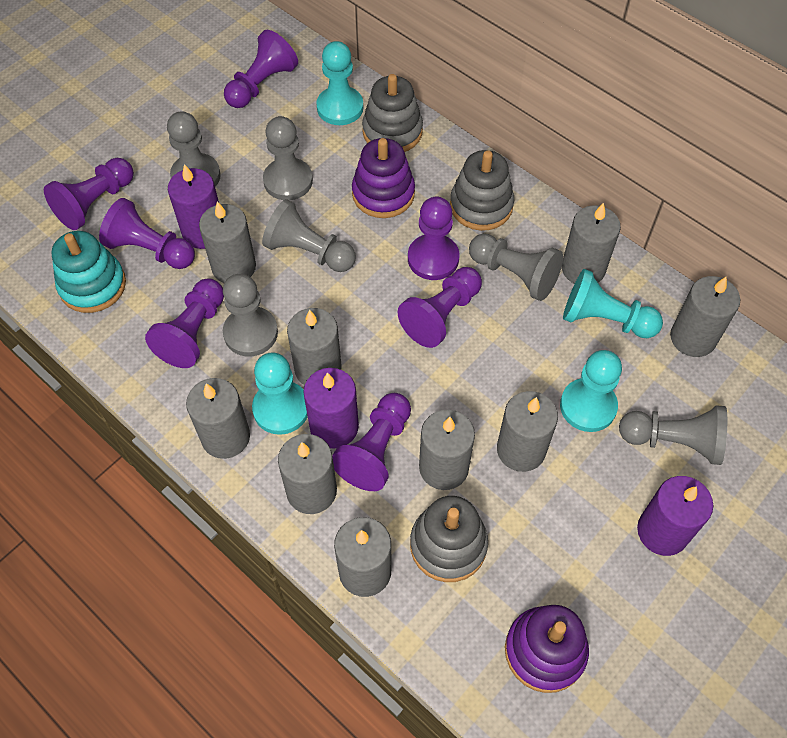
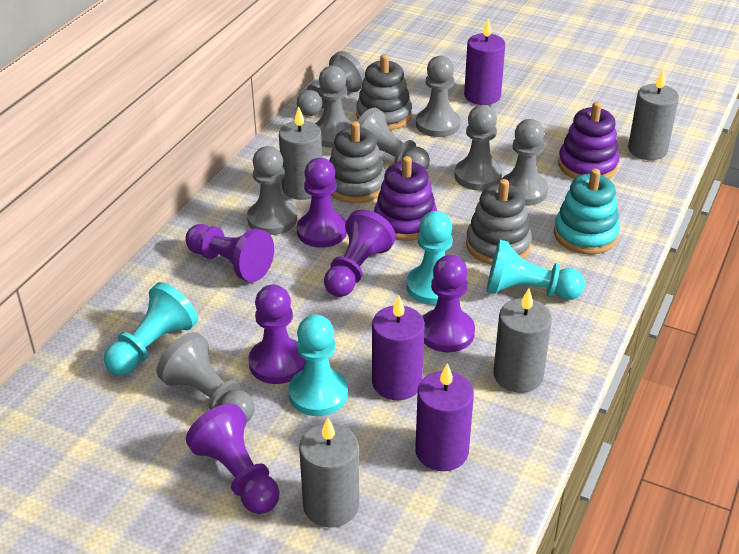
grey candle: [186,378,250,459] [199,201,256,283] [278,434,337,514] [287,308,342,385] [334,517,391,597] [419,410,475,490] [497,391,558,472] [562,203,621,284] [670,276,740,357] = 9 -> [279,107,322,200] [299,417,359,528] [493,288,552,393] [628,70,679,160] = 4
grey pawn: [167,111,221,187] [223,274,278,357] [262,199,356,272] [263,116,313,200] [469,234,563,301] [619,405,727,465] = 6 -> [157,332,255,423] [247,146,297,235] [297,51,365,116] [315,66,352,148] [357,108,430,170] [416,56,461,137] [455,105,502,190] [501,119,548,206] = 8
purple pawn: [44,158,134,230] [99,198,195,269] [145,278,224,368] [224,30,298,108] [332,393,411,491] [398,267,482,348] [408,197,459,280] = 7 -> [185,224,274,282] [186,404,280,514] [248,285,306,384] [297,158,347,248] [324,209,396,297] [423,255,475,352] = 6

